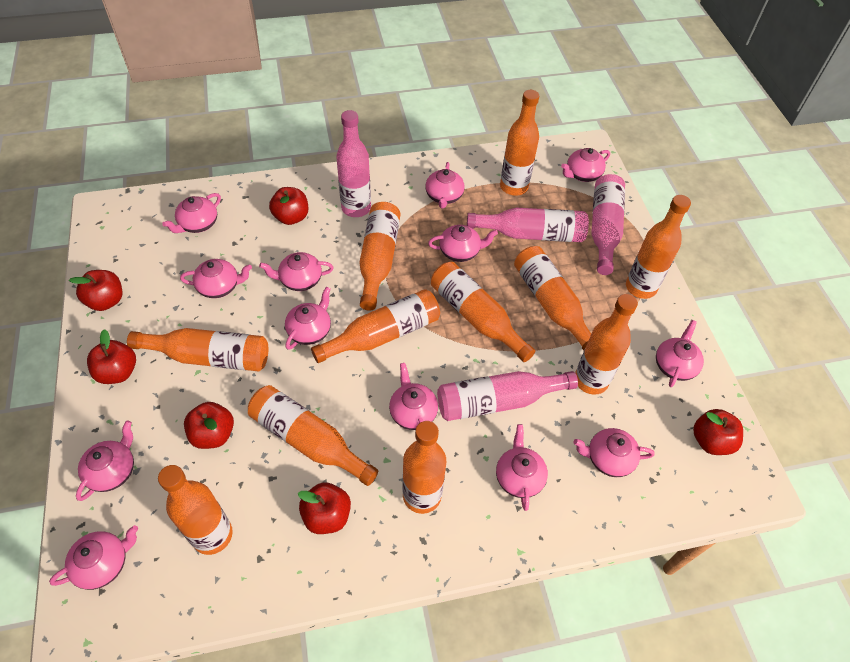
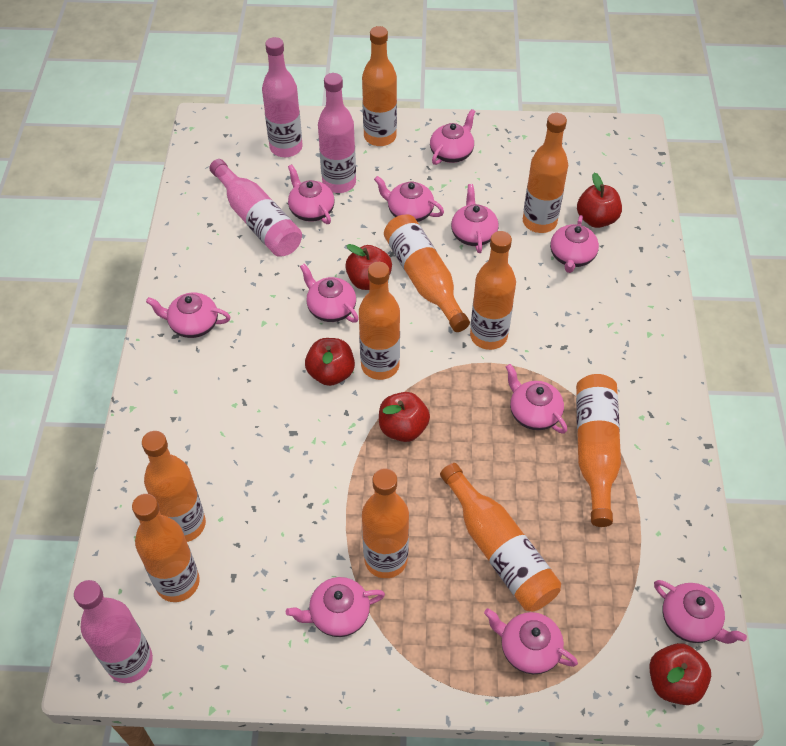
orange bottle: [127,328,268,371] [158,465,233,555] [248,385,378,486] [311,289,440,363] [359,202,400,311] [402,421,446,514] [431,262,535,362] [500,90,539,196] [514,246,591,351] [575,294,638,395] [626,195,691,299] = 11 -> [132,494,200,602] [142,431,206,542] [359,262,400,380] [362,26,397,146] [362,468,409,578] [384,215,470,332] [440,463,561,611] [470,231,516,350] [523,113,568,233] [576,374,621,527] = 10
pink teapot: [49,525,138,590] [76,421,134,501] [162,193,221,233] [180,259,252,298] [259,252,334,291] [285,287,331,350] [389,363,438,430] [425,162,465,209] [428,225,498,262] [496,424,548,511] [561,148,610,182] [573,428,655,477] [656,320,704,387] = 13 -> [146,292,230,338] [286,577,385,637] [288,165,334,224] [300,264,359,323] [374,176,444,222] [430,109,476,165] [451,184,499,253] [484,608,578,674] [506,364,567,434] [550,215,599,273] [654,580,747,644] = 11
red apple: [69,270,122,311] [87,329,136,384] [184,402,234,449] [269,187,308,225] [298,482,351,534] [693,409,743,455] = 6 -> [305,338,355,386] [345,244,392,290] [379,392,430,442] [577,173,622,228] [649,643,711,705] = 5

